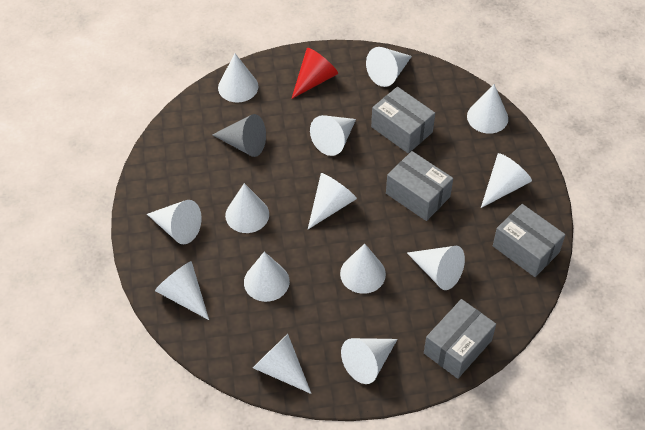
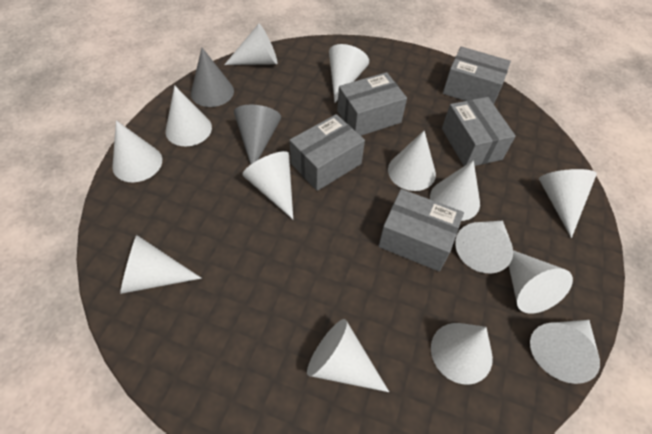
grey box: [371,87,435,153] [386,151,453,221] [424,299,496,379] [493,204,565,277] = 4 -> [289,114,365,191] [337,72,407,136] [378,189,464,272] [442,97,516,166] [443,46,511,104] = 5
grey cone: [212,114,266,157] = 1 -> [191,48,234,107] [234,105,281,164] = 2
red cone: [291,48,338,99] = 1 -> none = 0

